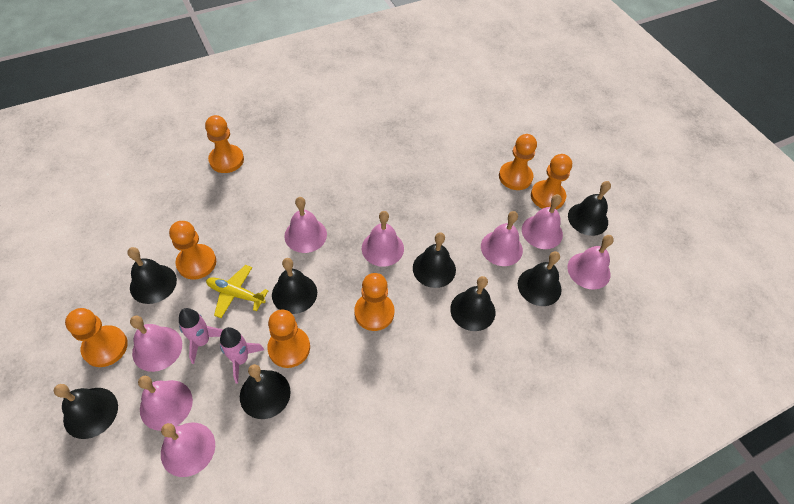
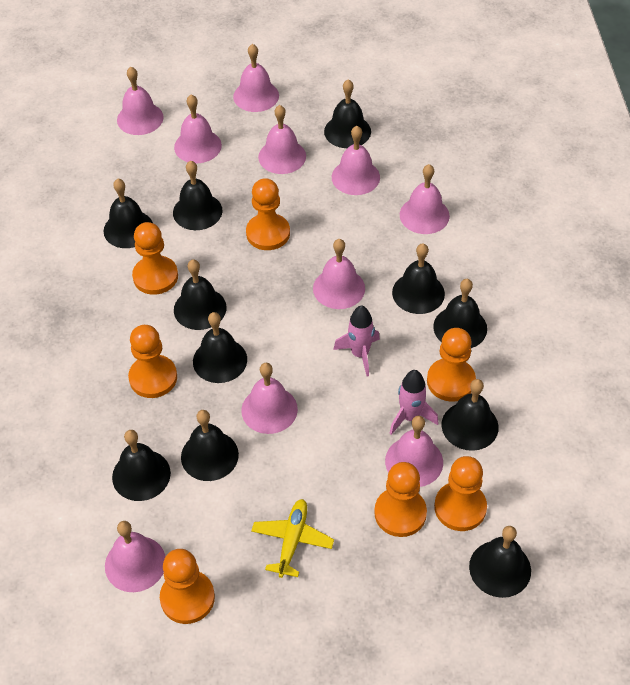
black bell: [54,384,118,439] [128,247,177,304] [240,364,291,419] [272,258,317,314] [413,232,456,288] [450,276,495,331] [518,251,562,306] [568,181,611,236] = 8 -> [103,179,153,248] [112,430,171,501] [173,161,222,230] [174,259,227,330] [181,410,239,481] [193,312,247,383] [324,79,371,148] [392,243,445,314] [433,279,487,348] [442,379,499,451] [469,526,531,598] = 11
pink bell: [130,316,182,372] [138,376,193,431] [161,423,215,477] [284,197,327,253] [362,211,404,267] [481,211,523,266] [522,194,563,249] [567,235,614,289] = 8 -> [105,521,166,592] [117,67,163,135] [174,94,222,163] [233,44,279,112] [241,363,298,434] [258,105,306,174] [313,239,365,309] [332,126,380,195] [385,416,443,487] [400,164,450,234] = 10

